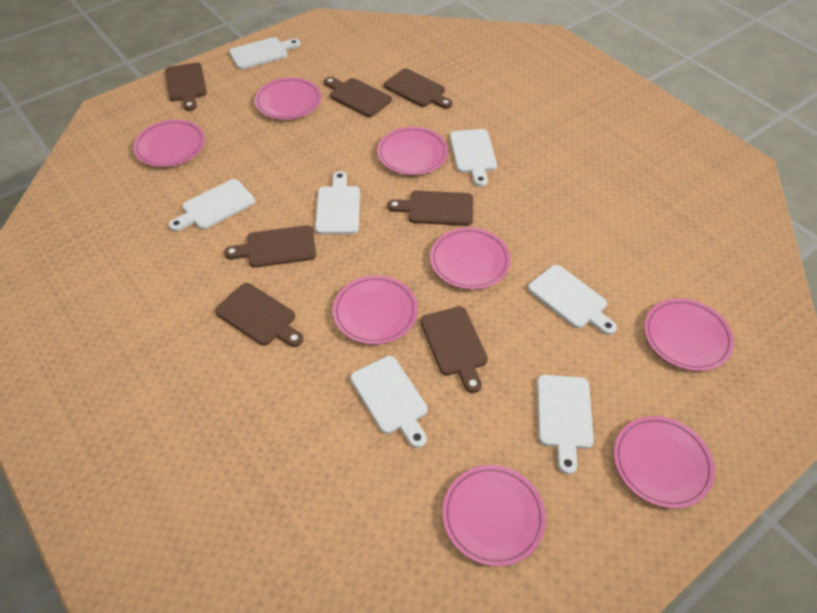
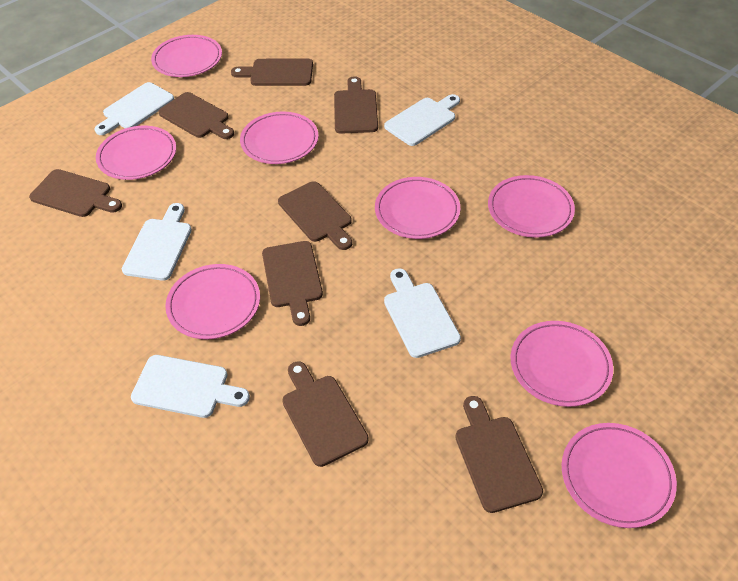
brown cutting board: [165,62,207,111] [215,283,304,347] [224,225,316,267] [324,77,392,117] [384,68,453,109] [387,191,473,226] [421,306,488,393] = 7 -> [29,169,122,217] [158,92,234,139] [231,59,313,86] [262,241,323,326] [278,181,352,250] [282,361,369,467] [334,76,378,134] [455,396,543,513] = 8
white cutting board: [169,179,255,231] [229,37,300,70] [315,171,360,234] [350,356,428,448] [450,129,497,187] [528,265,617,335] [537,375,594,474] = 7 -> [94,82,174,135] [122,203,192,281] [131,355,250,418] [384,94,460,146] [384,268,461,358] = 5

